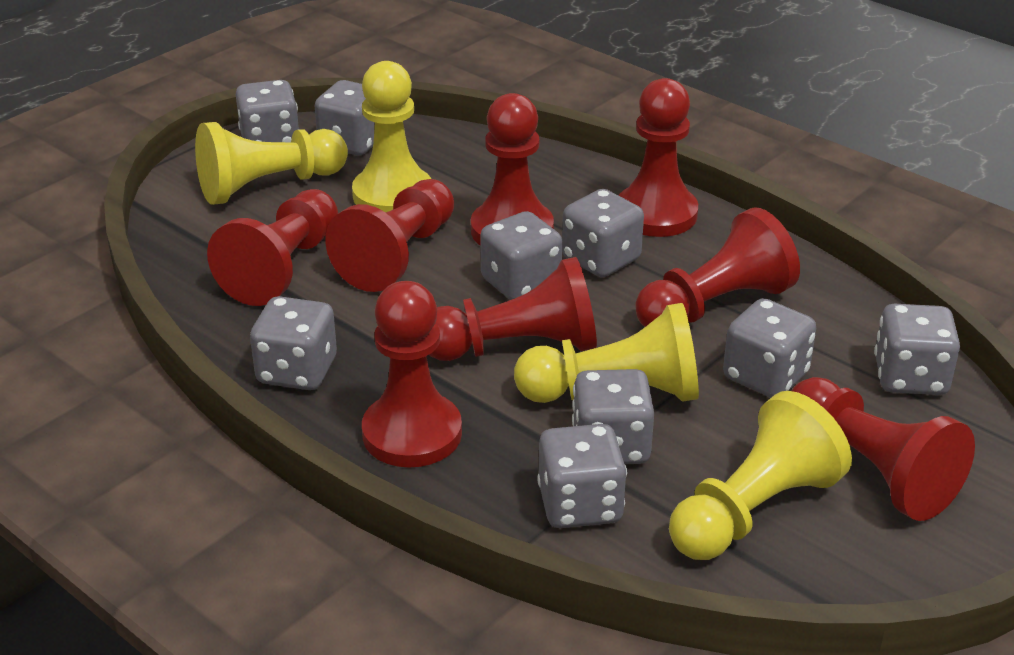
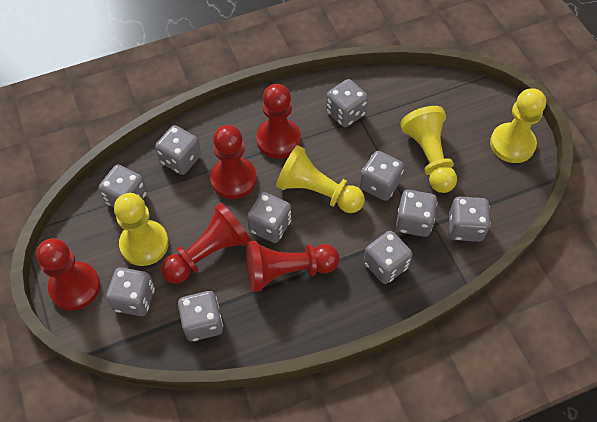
grey dice: [236,80,299,143] [250,296,337,390] [315,80,375,155] [480,211,563,300] [537,424,627,528] [562,189,644,277] [572,369,654,464] [723,298,816,398] [874,304,960,395] = 9 -> [99,165,147,208] [106,267,155,316] [155,125,201,175] [178,291,223,341] [247,192,291,243] [326,79,368,127] [360,151,404,201] [364,231,413,284] [396,190,438,237] [449,197,491,242] = 10
red pawn: [207,189,338,306] [326,179,454,292] [362,281,462,468] [429,257,597,361] [471,93,554,246] [619,78,698,237] [635,207,800,327] [792,377,975,521] = 8 -> [36,238,100,310] [161,203,251,283] [210,125,257,199] [246,241,339,292] [256,84,301,159] = 5

